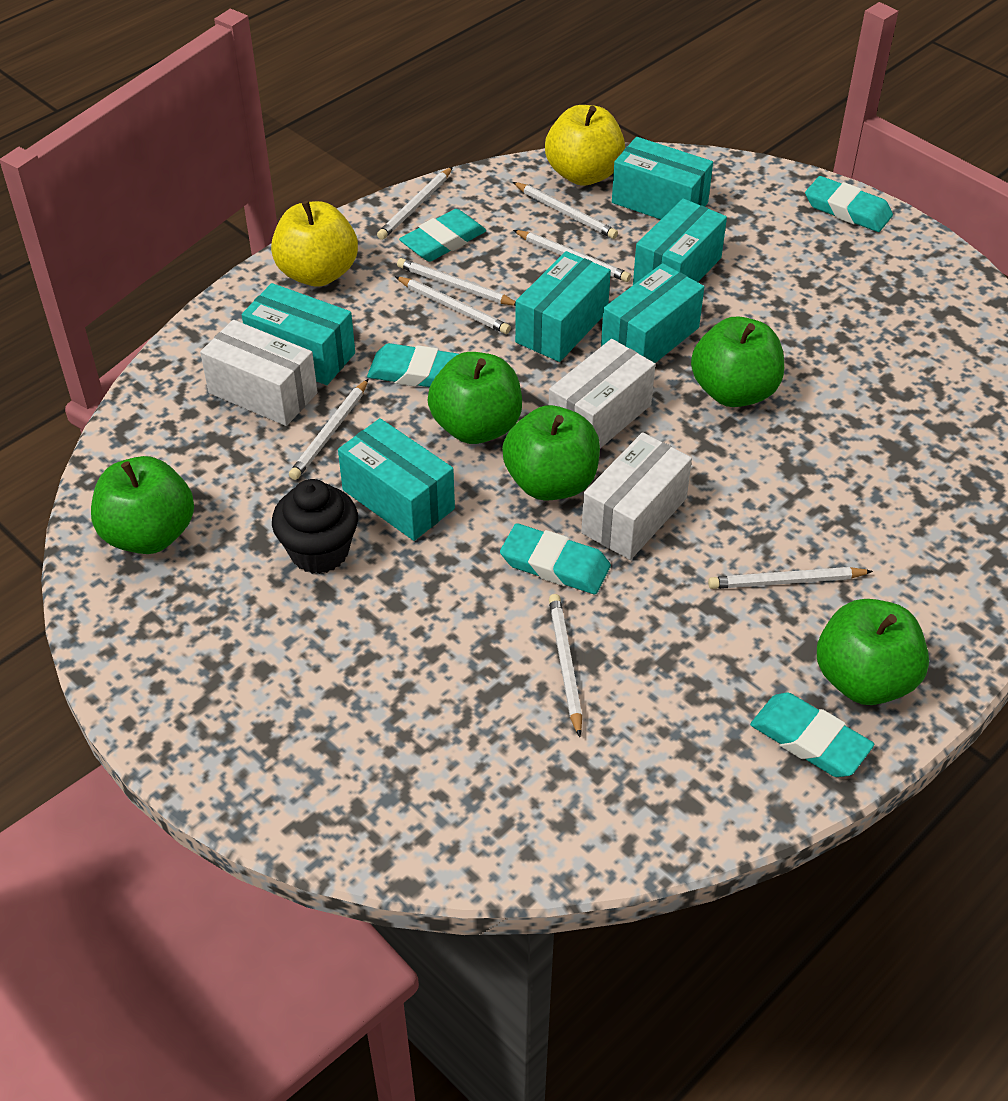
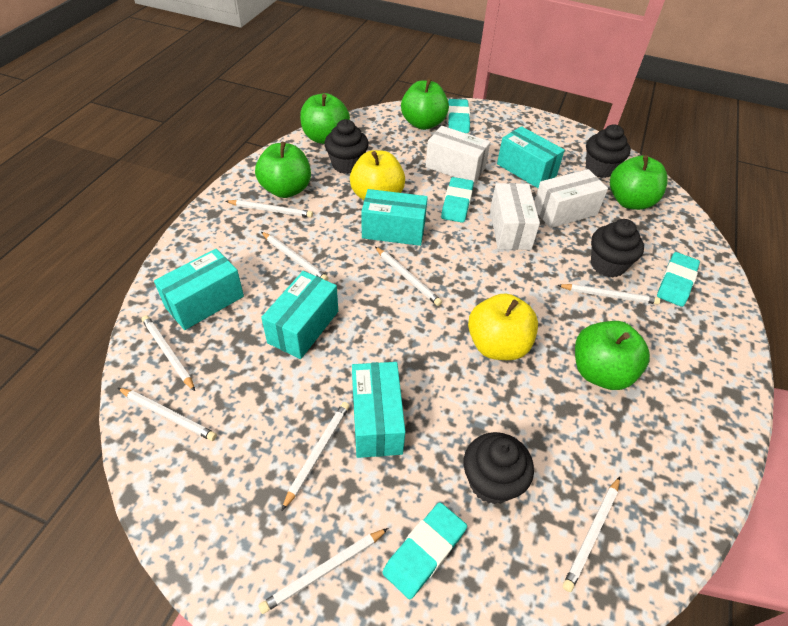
black cupcake: [272,479,358,574] = 1 -> [324,119,369,174] [463,432,534,504] [586,124,630,178] [591,219,644,278] = 4
turquoise box: [242,283,355,385] [338,418,455,541] [515,251,611,362] [601,263,704,363] [612,137,713,220] [633,199,727,285] = 6 -> [154,249,244,330] [261,271,338,359] [352,362,405,458] [361,189,428,246] [497,126,565,188] = 5
turquoise eraser: [367,343,458,387] [399,209,486,262] [500,523,611,594] [750,693,874,777] [805,176,893,232] = 5 -> [382,502,467,599] [441,177,474,223] [447,99,470,133] [657,252,700,307] = 4
white pencil: [289,379,368,480] [377,167,453,240] [395,276,511,334] [397,258,516,306] [513,182,618,239] [513,230,631,282] [549,594,582,737] [708,567,873,589] = 8 -> [118,388,217,441] [142,315,195,391] [226,200,313,218] [259,528,388,614] [261,232,328,281] [282,402,350,510] [375,247,442,306] [557,284,660,305] [563,477,620,592] = 9

